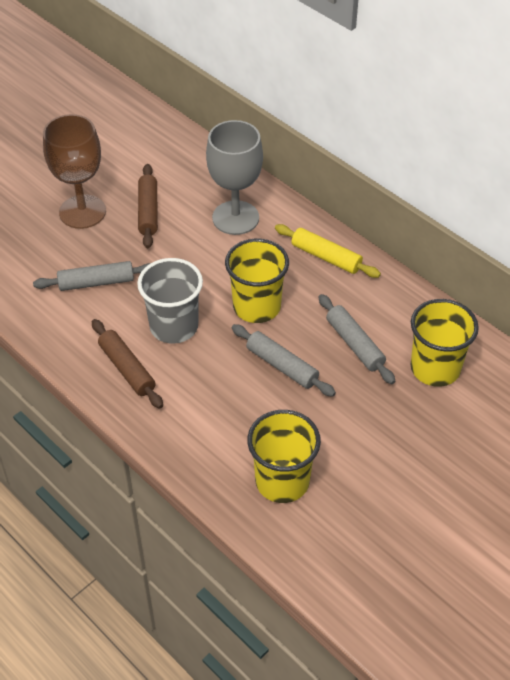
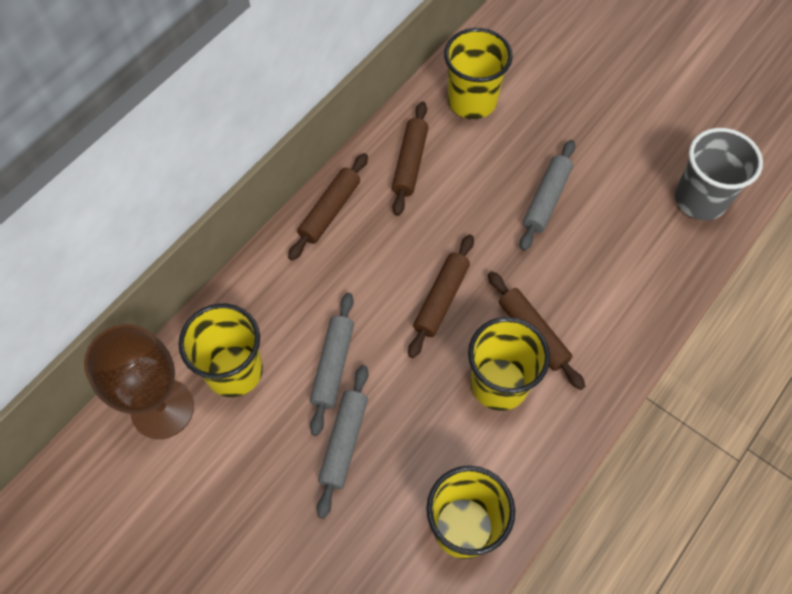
brown rolling pin: [92,319,163,409] [138,164,158,248] = 2 -> [288,153,368,261] [392,102,429,216] [408,234,474,358] [488,271,585,390] = 4
grey goblet: [206,120,263,235] = 1 -> none = 0
yellow cup: [225,239,289,323] [247,410,321,503] [411,299,479,387] = 3 -> [179,304,263,397] [426,466,515,559] [444,28,513,119] [468,317,550,411] = 4
yellow rolling pin: [275,224,381,278] = 1 -> none = 0

